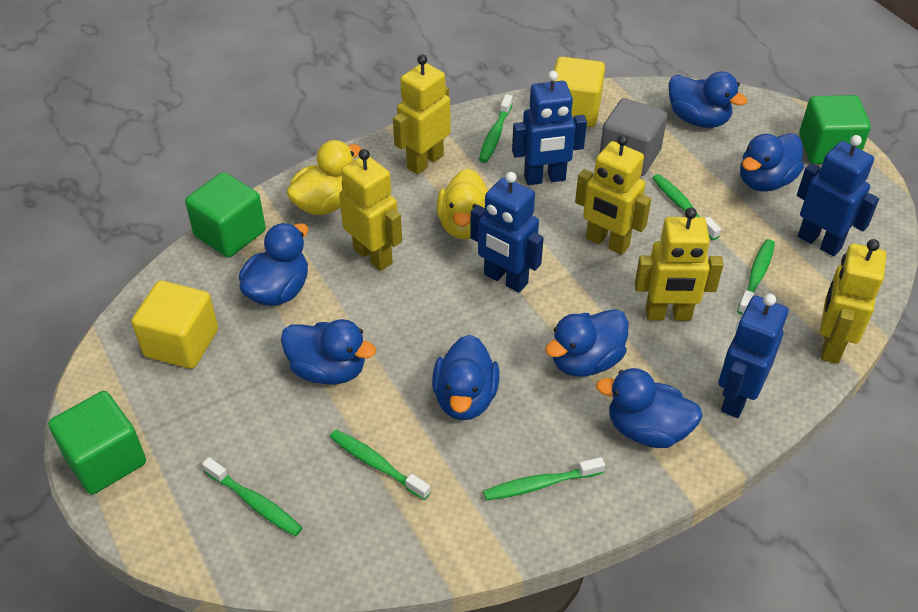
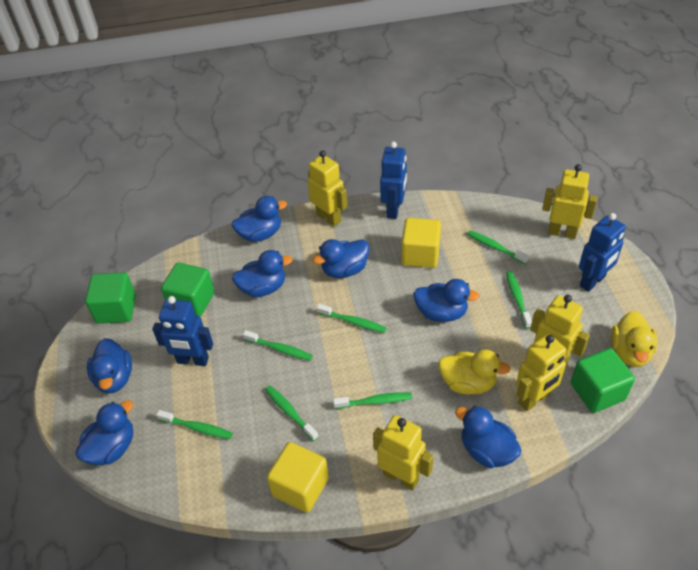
blue robot: [470,172,544,293] [512,71,587,185] [718,294,788,418] [797,135,879,256] = 4 -> [152,296,213,366] [380,142,407,219] [579,213,626,292] = 3
green toothbrush: [202,457,302,536] [330,430,431,500] [479,94,513,163] [483,457,605,501] [652,174,721,240] [737,239,775,315] = 6 -> [156,410,233,439] [243,330,313,361] [265,386,319,442] [317,304,386,333] [333,392,412,409] [467,230,529,264] [506,271,532,329] = 7
grey cube: [599,98,667,176] = 1 -> none = 0

